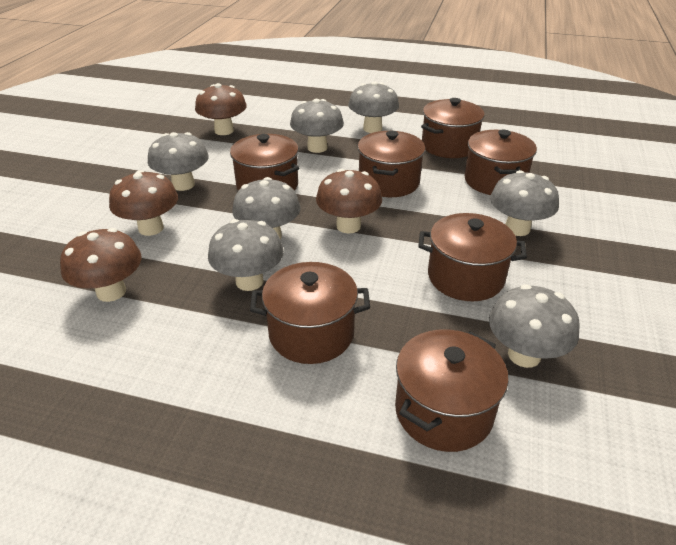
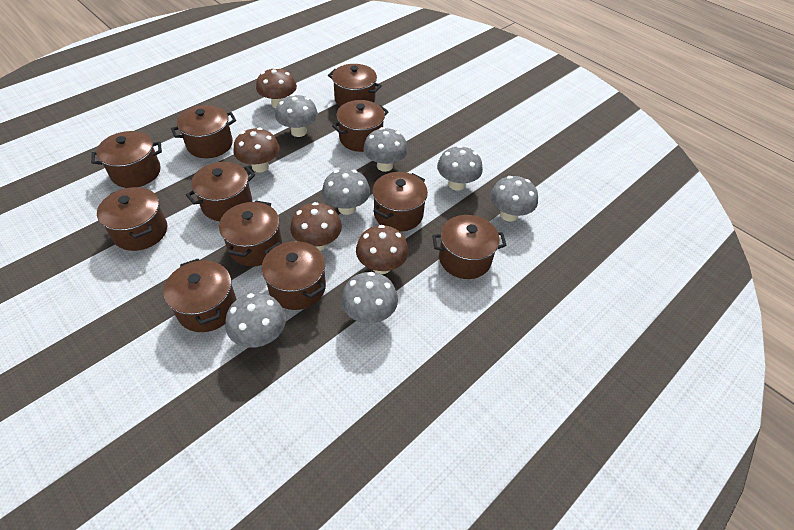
brown pot: [230,134,300,191] [250,262,370,364] [358,131,425,197] [395,329,508,452] [418,213,527,301] [421,98,485,158] [465,130,537,195] = 7 -> [91,131,162,188] [97,187,167,251] [163,259,237,332] [171,105,236,158] [186,162,255,221] [219,201,282,266] [261,241,326,310] [328,64,382,107] [332,100,388,152] [373,172,428,232] [432,215,507,279] = 11

